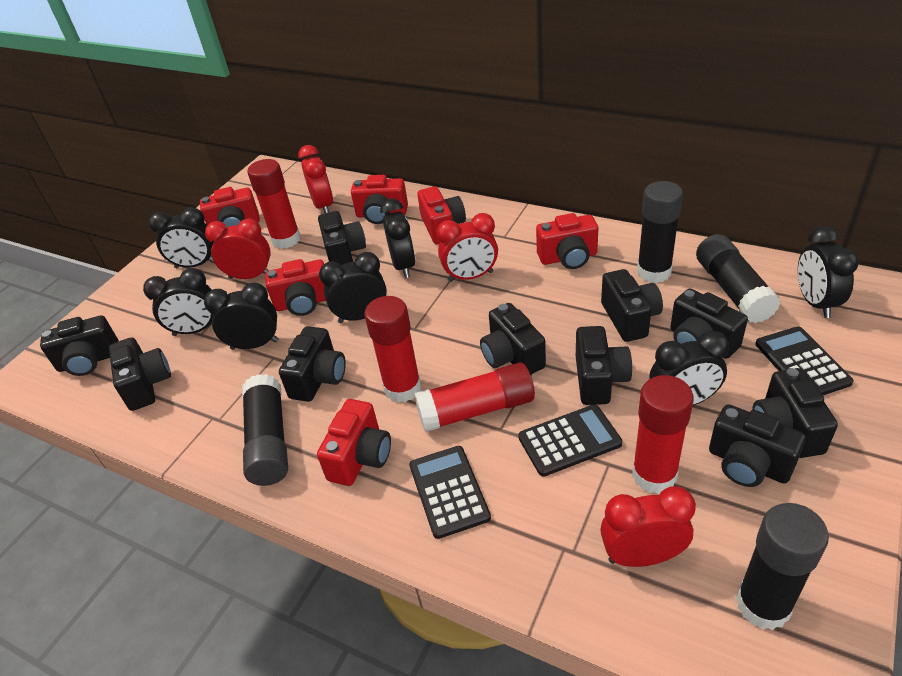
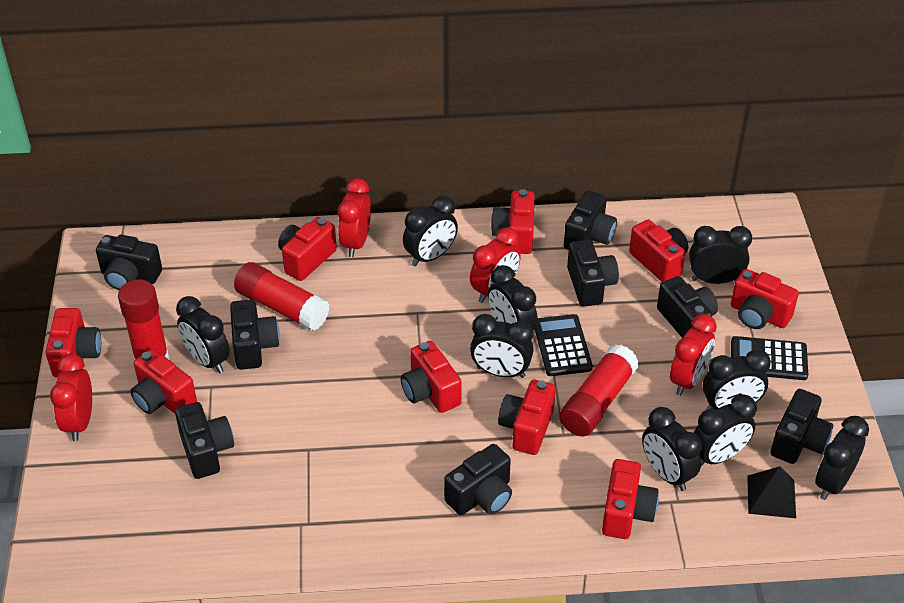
black calculator: [409,446,491,539] [518,405,622,477] [755,326,854,395] = 3 -> [535,314,593,376] [731,336,808,380] = 2
black camera: [40,315,119,376] [109,337,171,411] [279,326,346,402] [318,211,366,265] [480,303,546,375] [576,326,632,405] [601,269,663,342] [670,289,748,359] [709,404,806,487] [752,368,838,458] = 10 -> [96,235,162,290] [175,402,234,479] [230,299,280,370] [444,444,512,515] [564,190,617,250] [567,240,619,307] [657,276,718,338] [771,389,834,464] = 8
black clock: [143,268,213,336] [149,207,214,268] [204,283,279,350] [319,252,387,323] [380,199,416,278] [649,331,729,406] [798,226,859,318] = 7 -> [176,296,230,373] [403,196,458,266] [470,314,534,378] [488,265,538,330] [642,407,702,491] [689,226,752,284] [694,394,757,466] [703,349,771,410] [815,416,869,500] = 9
black glue stick: [242,374,288,486] [637,181,683,283] [696,234,781,323] [736,503,829,630] = 4 -> none = 0
black pyramid: none = 0 -> [747,466,796,518] = 1
red camera: [200,187,260,228] [265,259,326,316] [317,399,391,486] [351,175,408,224] [417,186,466,245] [536,213,598,269] = 6 -> [45,308,101,378] [130,349,197,414] [278,217,337,281] [401,341,462,413] [491,189,535,254] [498,380,556,455] [602,459,659,539] [629,219,688,282] [731,269,799,329] = 9
red glue stick: [247,159,301,249] [364,296,421,403] [414,363,535,432] [632,375,694,494] = 4 -> [118,279,169,361] [234,262,330,331] [559,344,639,436] = 3

